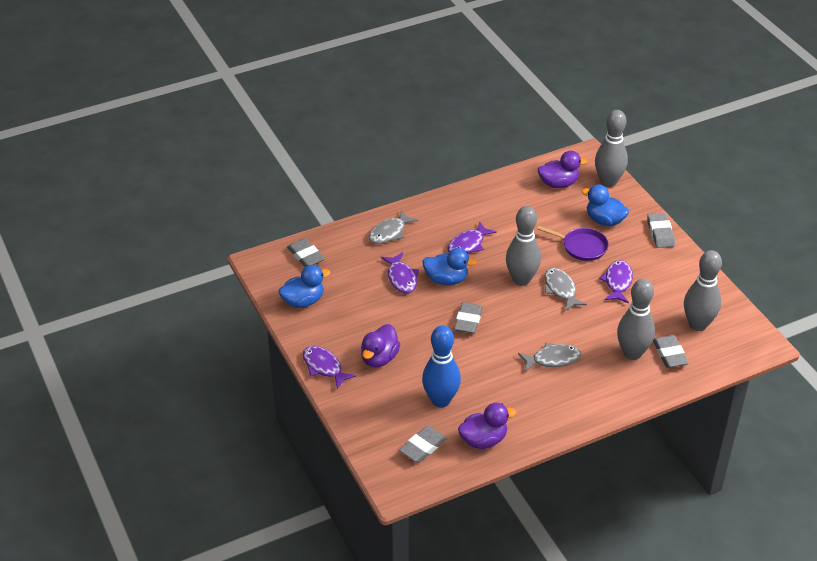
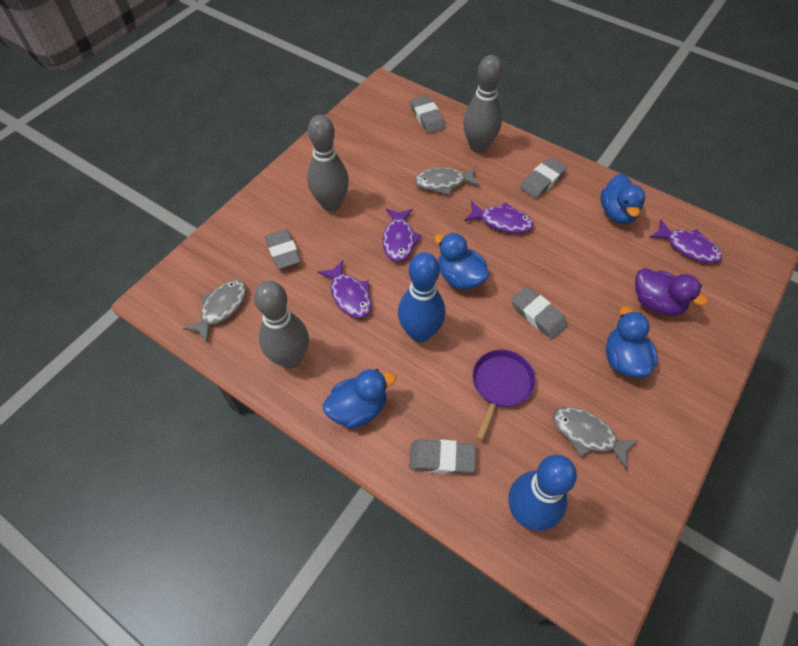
blue bowling pin: [422,325,461,408] = 1 -> [398,252,445,342] [508,455,577,531] = 2
blue duck: [278,265,330,308] [423,248,477,285] [582,184,629,226] = 3 -> [323,369,396,429] [434,233,489,289] [600,174,645,224] [606,306,658,378] = 4
grey bowling pin: [506,206,541,286] [595,110,628,187] [617,279,655,360] [684,250,722,331] = 4 -> [254,281,309,369] [307,115,349,212] [463,55,502,153] = 3
purple duck: [361,324,400,367] [458,403,516,449] [538,151,588,188] = 3 -> [635,268,708,316] = 1

